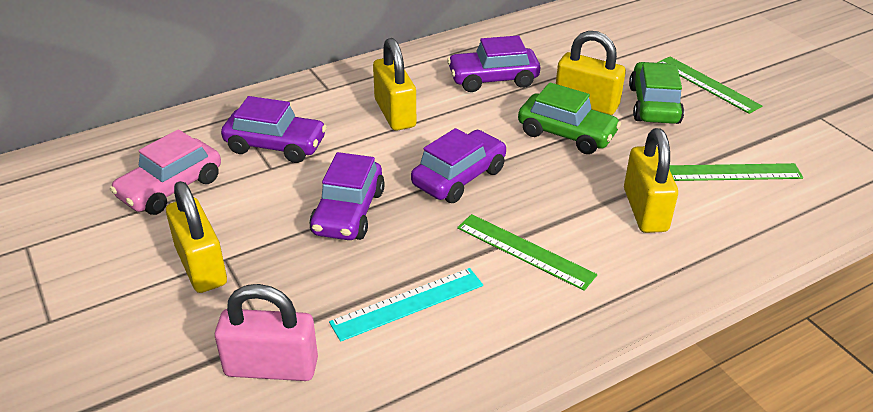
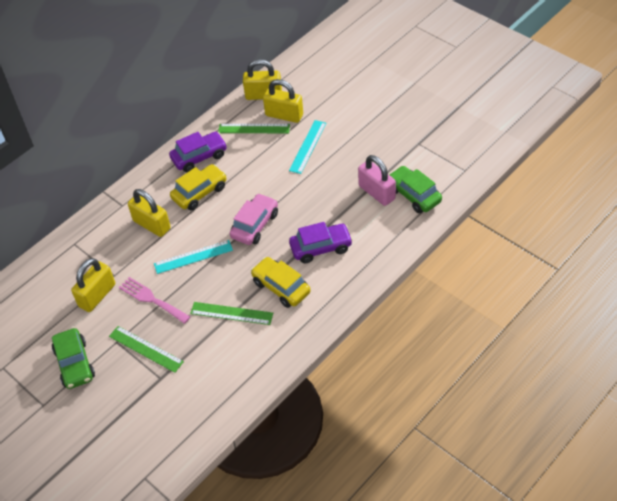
pink fork: none = 0 -> [119,277,190,324] = 1
purple car: [221,96,327,163] [309,152,385,240] [411,128,507,203] [447,35,540,92] = 4 -> [169,132,227,172] [289,222,353,264] = 2
turquoise ruler: [329,268,483,342] = 1 -> [154,240,233,274] [289,120,327,174] = 2
yellow car: none = 0 -> [170,164,227,211] [251,257,311,308] = 2

